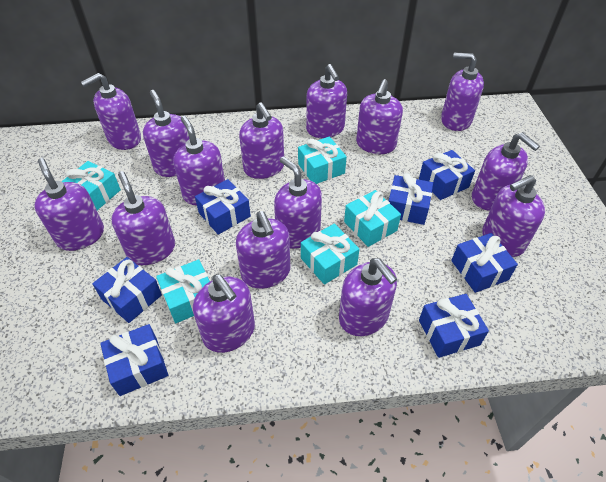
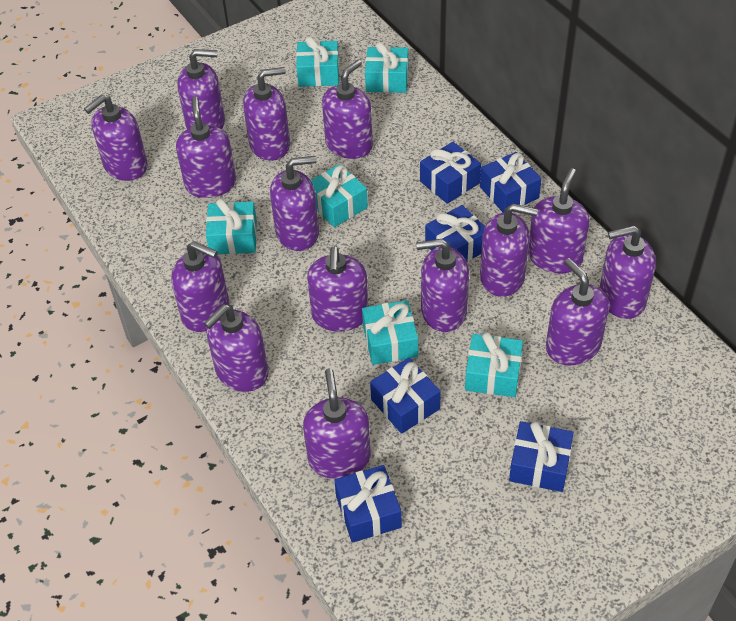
blue gift: [92,257,162,323] [100,324,168,396] [195,179,251,235] [389,173,433,225] [419,150,475,200] [419,294,489,358] [451,233,518,293] = 7 -> [334,465,402,543] [370,358,441,434] [420,142,481,204] [425,205,485,262] [480,152,542,213] [509,421,574,492] = 6
turquoise gift: [61,161,121,210] [156,259,210,323] [298,136,347,184] [301,224,360,285] [344,190,401,247] = 5 -> [206,199,257,254] [296,37,339,87] [311,164,368,227] [362,300,418,365] [365,42,408,93] [465,332,523,397] = 6

